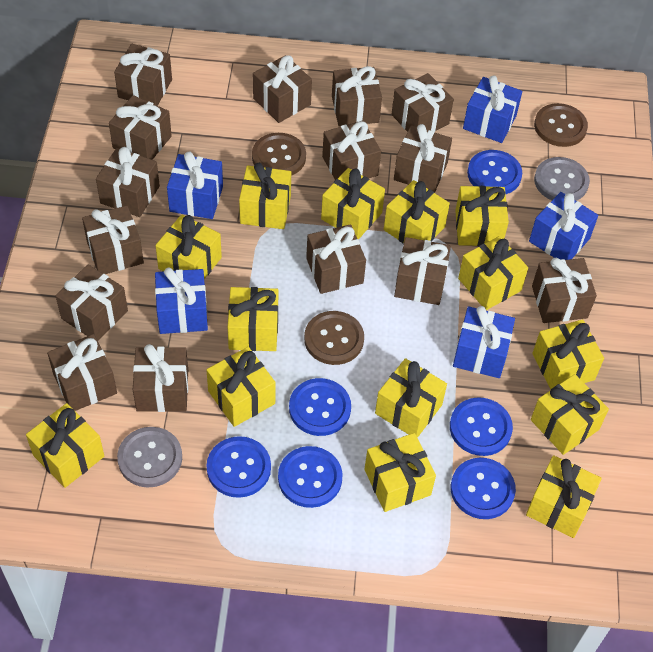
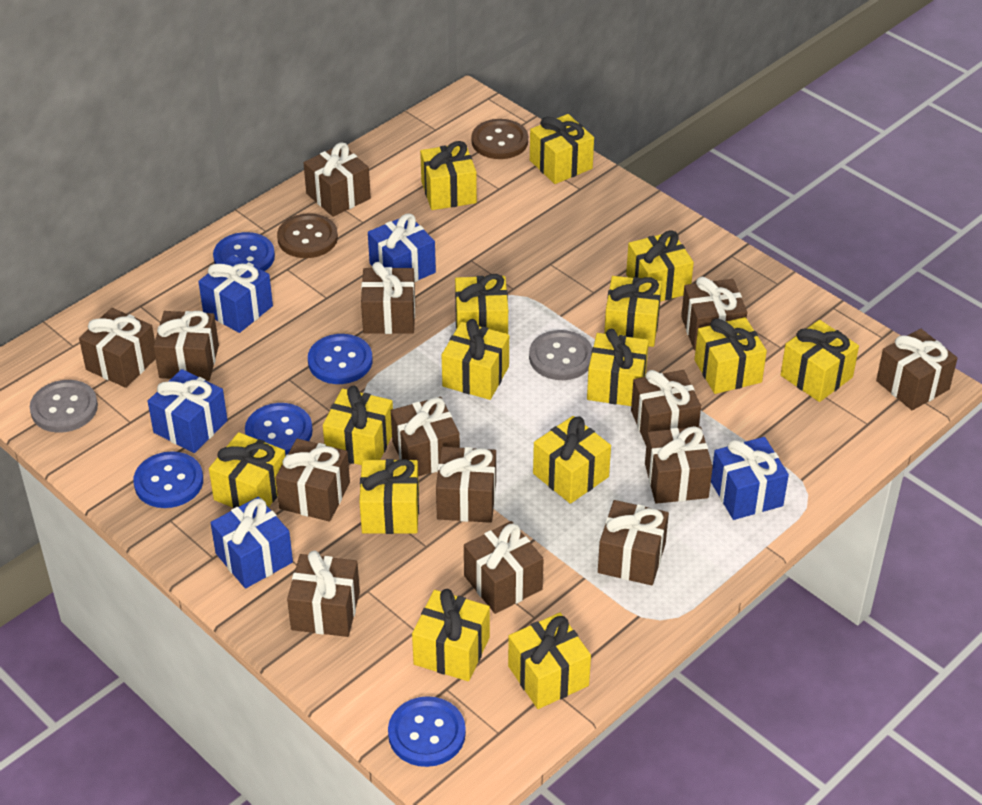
blue button: [206,436,271,498] [278,446,342,508] [289,378,351,436] [450,397,513,456] [451,458,516,519] [467,150,522,194] = 6 -> [133,451,203,508] [213,232,275,272] [245,403,313,455] [308,334,372,384] [388,696,466,767] = 5
brown button: [252,133,306,176] [304,311,364,365] [534,103,588,147] = 3 -> [277,213,338,258] [472,119,528,159] = 2
brown gift: [47,334,117,411] [56,265,128,341] [82,205,144,274] [96,147,160,217] [109,95,172,160] [114,44,172,106] [133,344,188,412] [253,55,312,123] [306,224,366,294] [322,120,381,180] [332,66,382,126] [392,73,454,132] [394,124,452,193] [394,237,451,305] [532,258,597,323] = 15 -> [79,308,156,388] [153,311,219,381] [275,439,350,522] [287,550,360,637] [304,142,371,217] [361,262,415,334] [391,397,460,476] [436,447,496,523] [464,521,544,614] [598,500,669,585] [631,370,701,445] [645,426,713,504] [681,277,747,350] [876,329,958,410] = 14
yellow gift: [26,403,104,488] [155,214,222,279] [206,347,276,427] [228,287,278,351] [239,163,291,229] [321,168,385,240] [364,433,436,512] [375,358,447,438] [384,180,450,243] [455,186,509,246] [458,236,528,310] [526,455,602,538] [531,374,609,455] [532,319,604,389] = 14 -> [209,432,286,508] [323,386,393,465] [359,459,419,534] [412,589,490,681] [420,141,477,210] [442,319,509,400] [455,274,508,334] [508,613,591,709] [530,114,594,184] [533,416,611,504] [587,329,649,406] [604,276,662,347] [626,230,694,302] [695,317,767,394] [781,320,859,402] = 15

